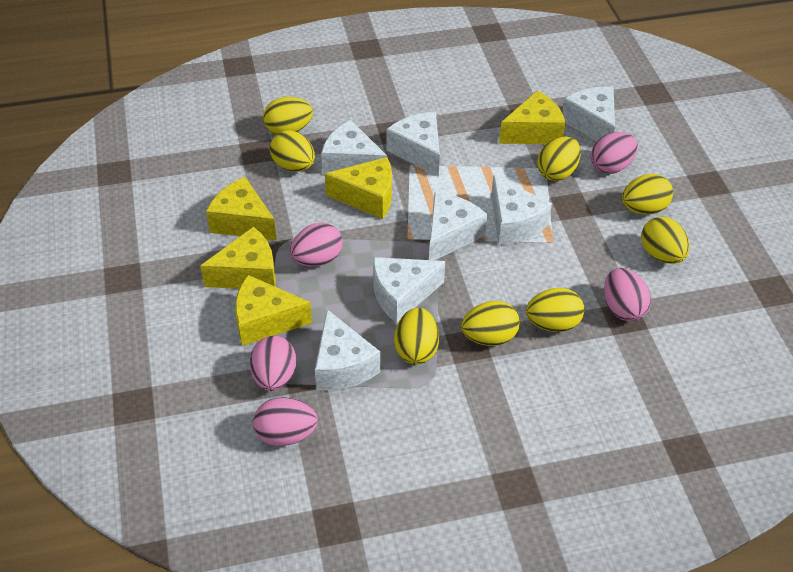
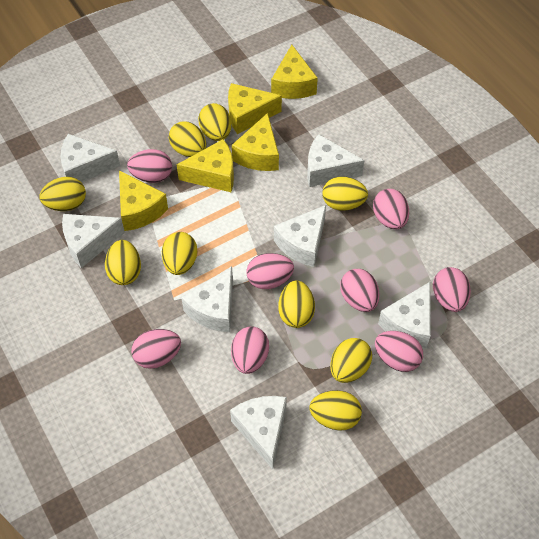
pink egg: [250,336,296,391] [253,397,318,446] [290,223,343,266] [591,132,638,174] [604,268,651,321] = 5 -> [127,149,172,183] [131,329,181,369] [231,326,269,374] [246,253,294,289] [340,269,379,312] [373,189,409,229] [375,331,423,372] [433,267,471,312] = 8
yellow egg: [263,97,313,134] [270,130,315,172] [394,308,439,364] [461,301,520,346] [526,288,584,332] [537,137,581,181] [622,174,673,215] [641,217,690,264] = 8 -> [40,177,86,211] [105,240,141,285] [162,232,197,275] [169,121,206,157] [198,103,232,141] [278,280,315,328] [309,390,362,431] [322,176,368,211] [330,338,372,383] = 9

